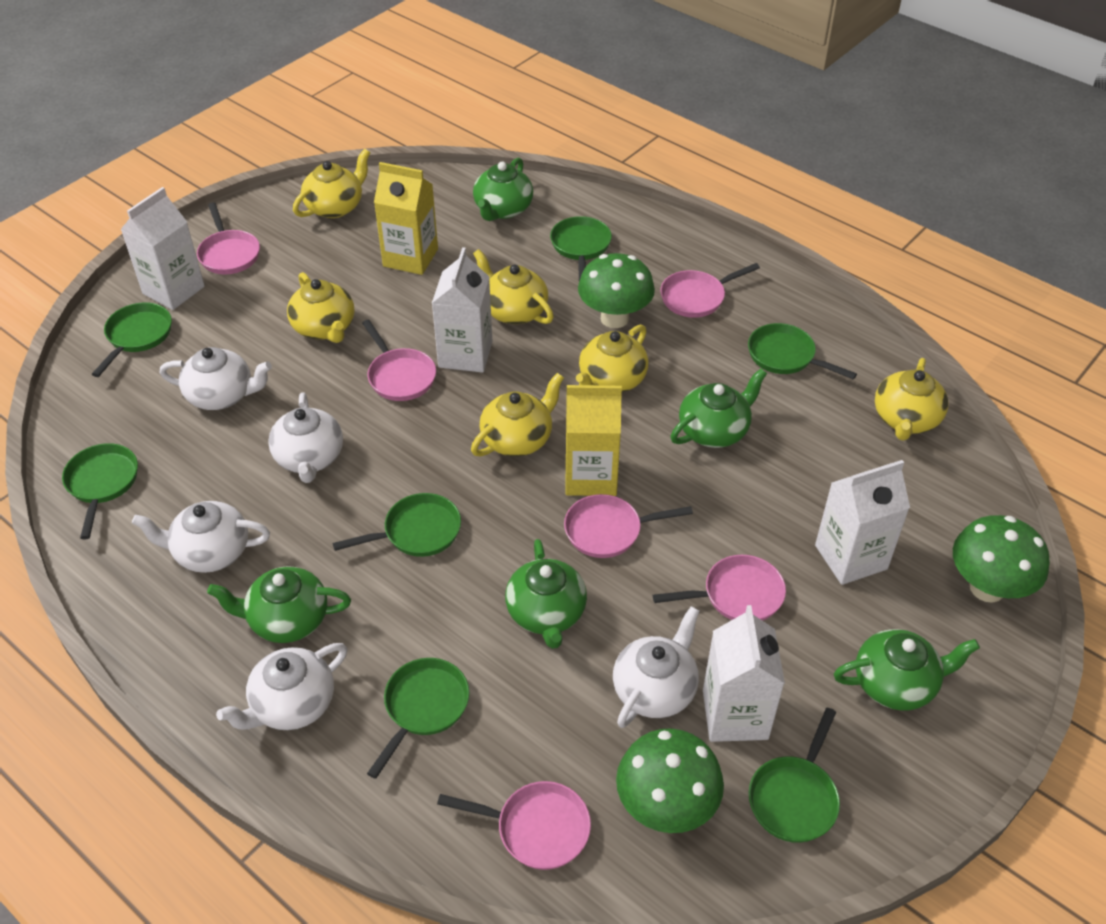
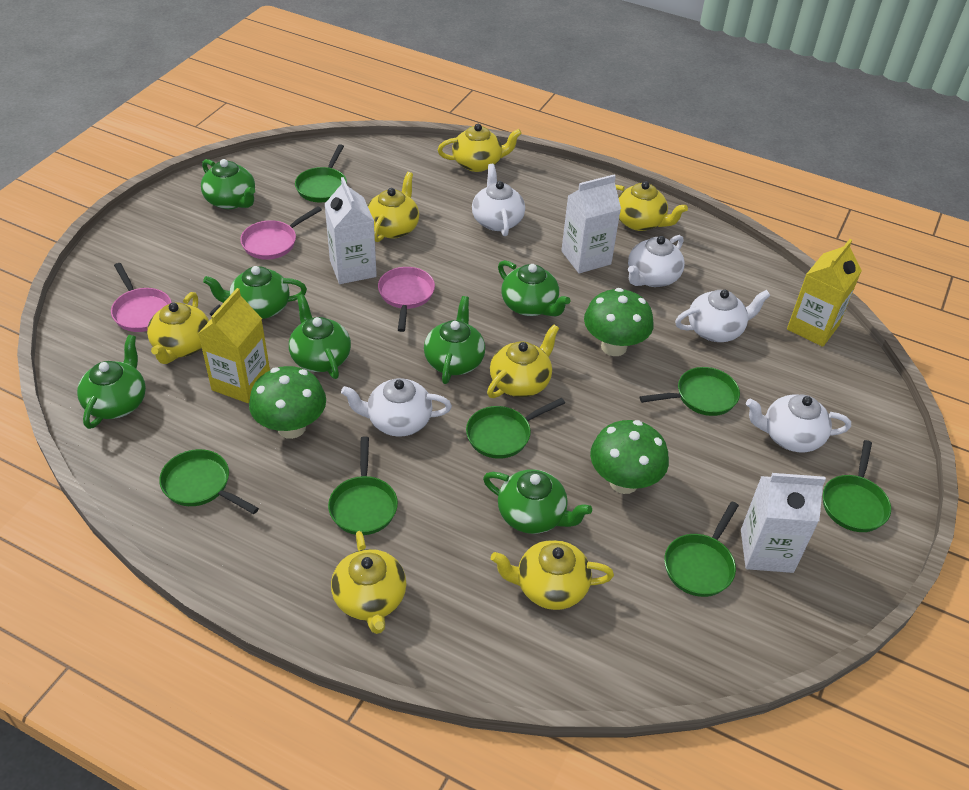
green teapot: [207,566,351,643] [473,158,533,221] [505,539,587,649] [671,369,767,448] [834,629,980,711] = 5 -> [77,335,146,429] [201,159,255,209] [203,266,307,319] [289,294,351,379] [424,296,485,384] [483,469,592,534] [498,260,571,316] = 7
pink pan: [197,202,260,274] [362,320,436,401] [437,781,591,870] [564,494,693,558] [653,555,786,621] [660,263,760,318] = 6 -> [111,263,172,332] [240,206,322,260] [378,267,435,332] = 3
white carton: [120,187,205,310] [431,247,492,373] [703,605,785,742] [815,460,910,585] = 4 -> [325,177,377,284] [561,174,621,273] [741,473,826,573] = 3
yellow teapot: [287,272,354,343] [293,149,370,218] [471,373,564,457] [473,249,554,324] [576,324,648,392] [875,358,948,441] = 6 -> [147,292,209,364] [331,531,407,634] [367,172,419,242] [438,124,522,172] [487,324,559,398] [491,540,614,610] [615,181,688,231] = 7

